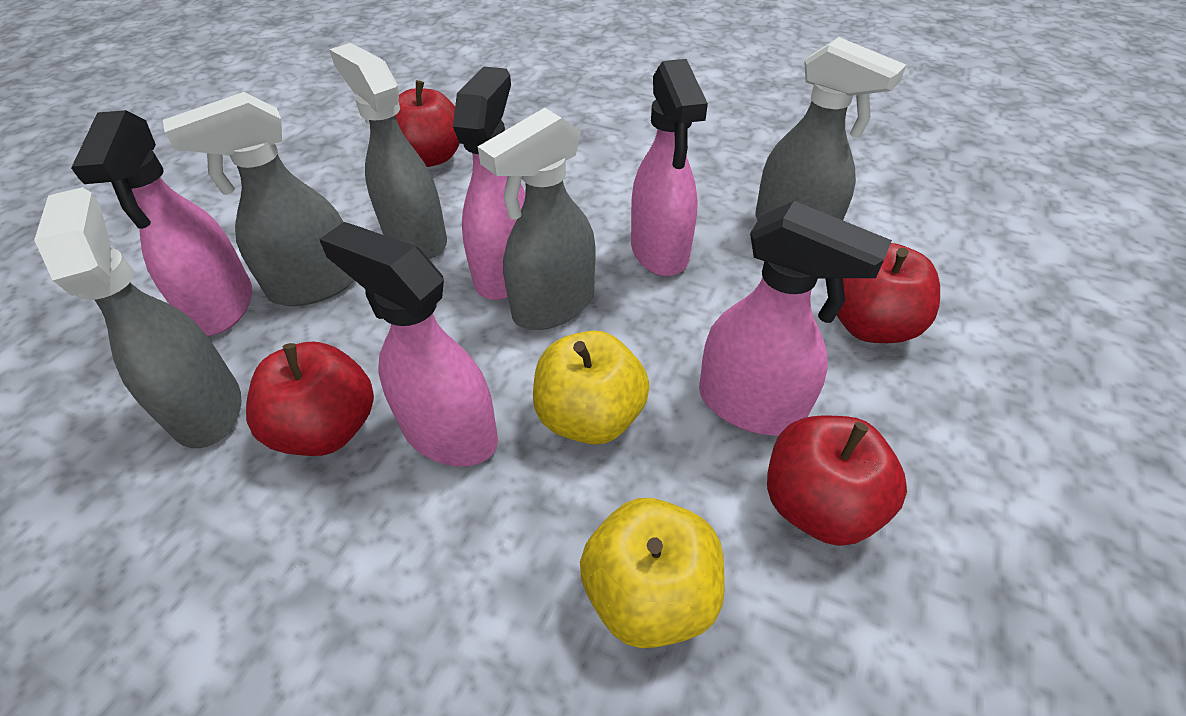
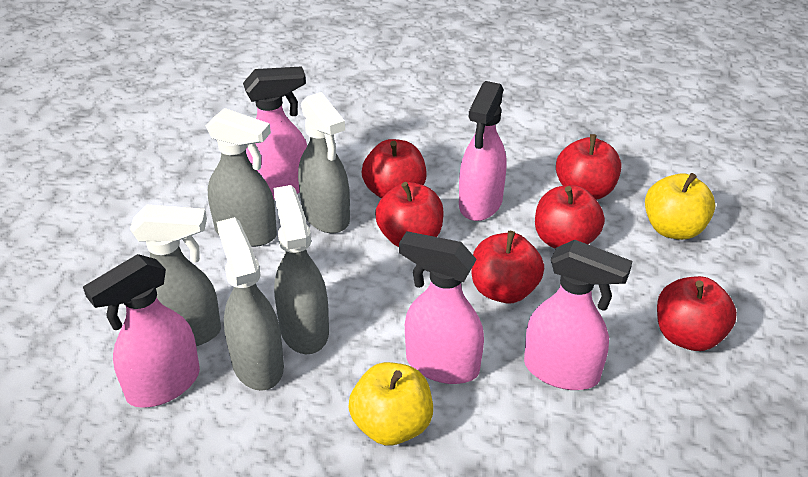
red apple: [246,342,374,456] [395,80,459,167] [767,415,907,546] [837,243,940,343] = 4 -> [362,139,427,199] [375,182,444,247] [471,231,544,304] [535,185,605,249] [556,134,621,200] [657,276,737,351] = 6

